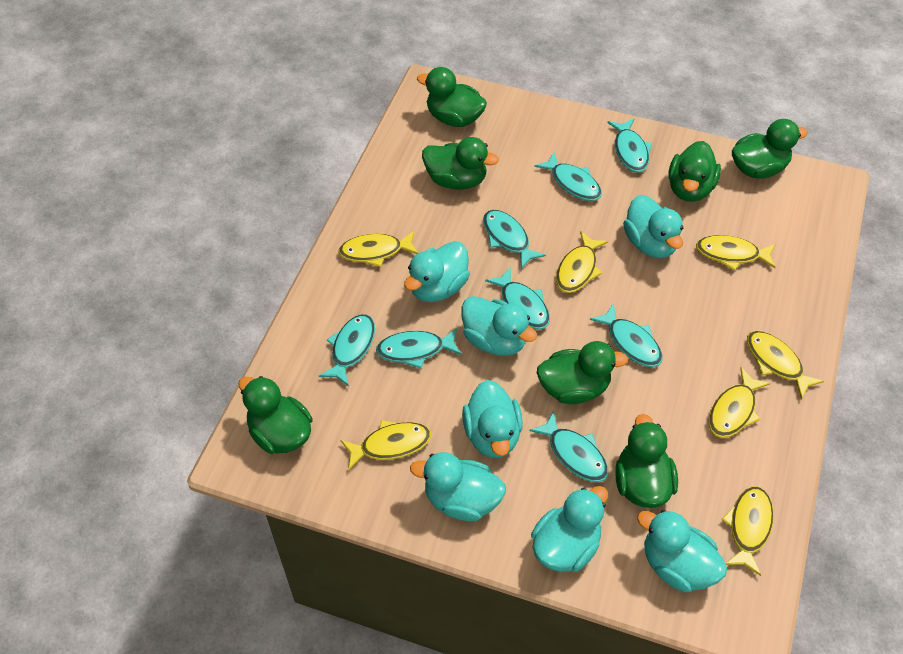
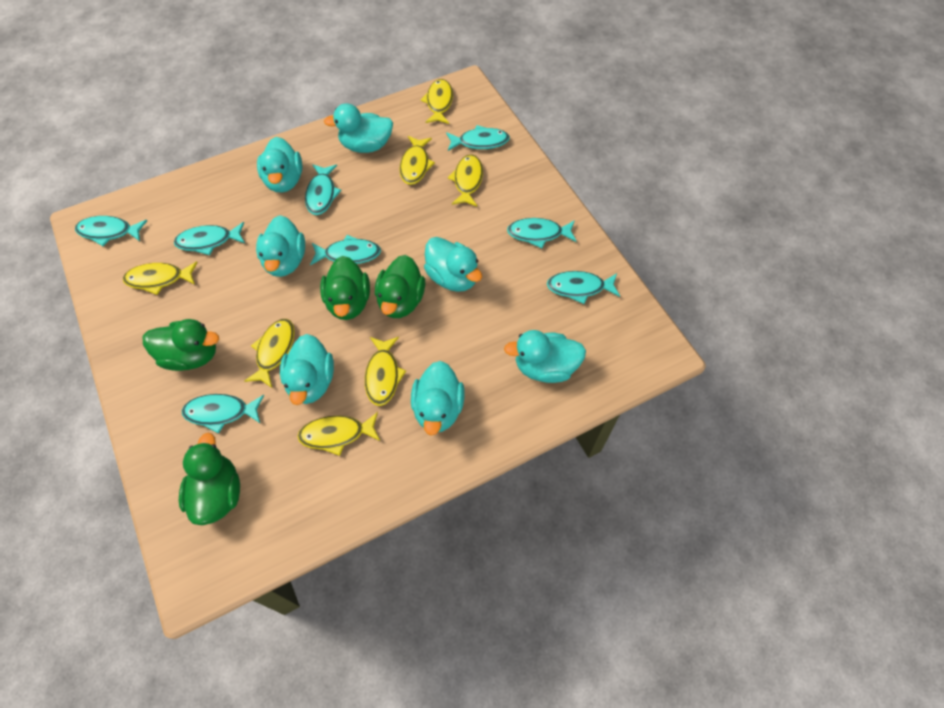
green duck: [239,376,313,454] [417,67,487,127] [422,137,499,190] [537,341,628,404] [615,414,678,508] [668,141,721,202] [732,119,808,179] = 7 -> [142,319,219,371] [179,433,240,525] [320,256,370,320] [375,255,425,318] = 4

